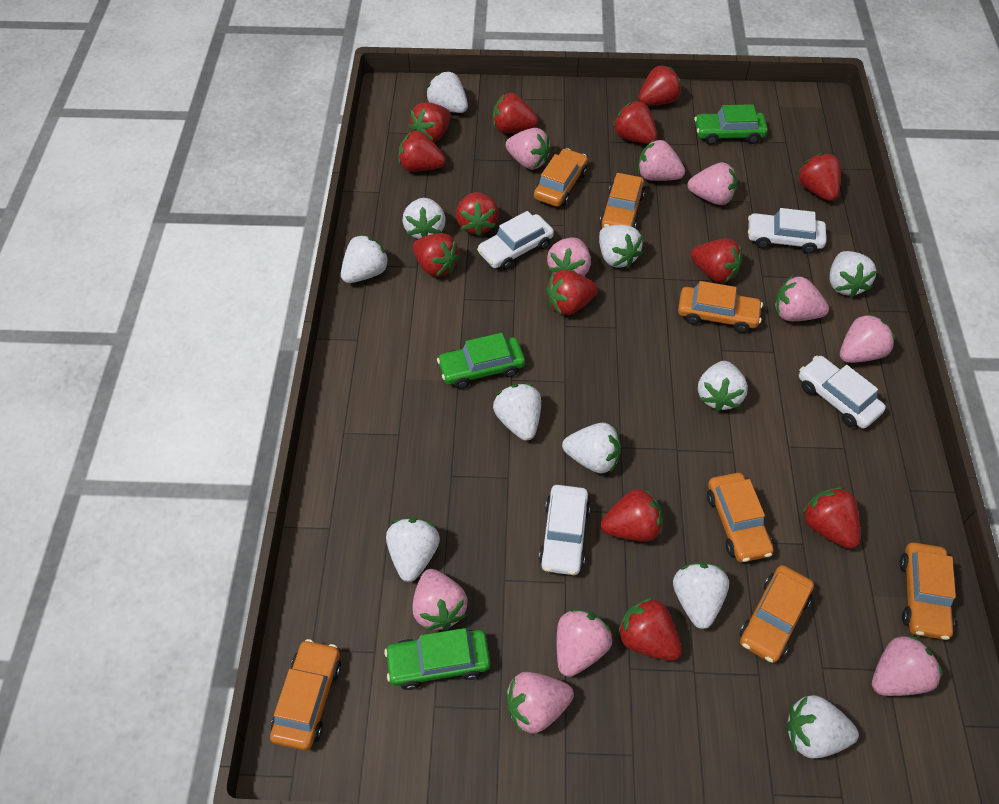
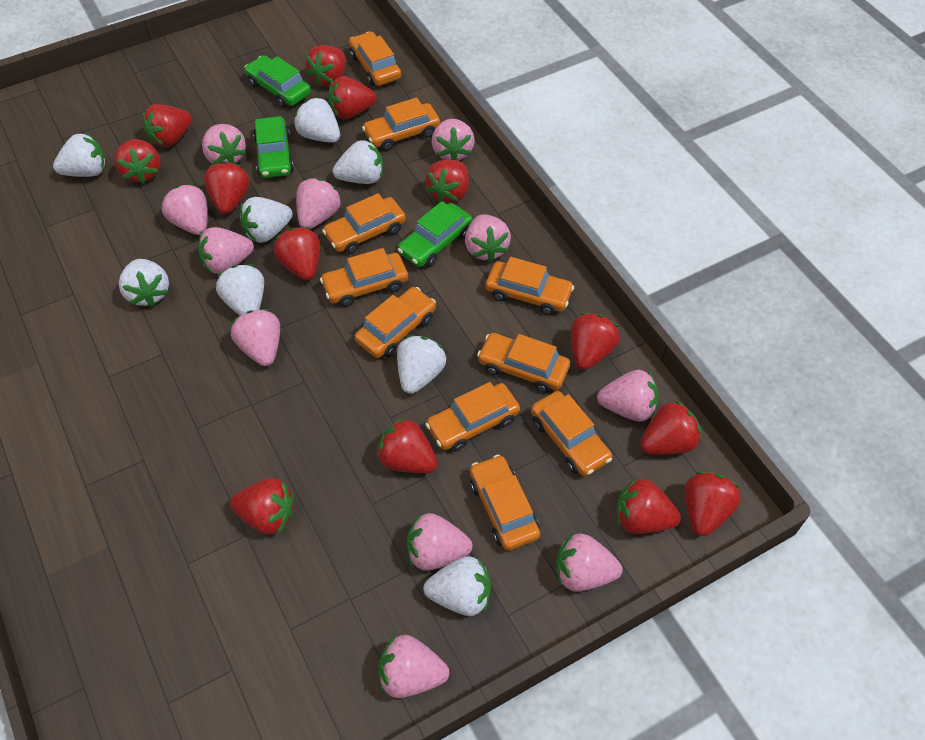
orange car: [270,639,341,750] [534,148,588,207] [600,173,645,228] [678,281,763,333] [707,473,774,562] [739,565,814,663] [900,542,956,640] = 7 -> [320,248,408,307] [322,193,406,254] [349,32,401,86] [355,287,436,358] [362,97,440,151] [425,382,520,452] [470,455,540,551] [477,333,570,393] [486,257,574,315] [531,391,612,476] = 10
pink strawberry: [413,569,468,630] [505,128,551,170] [506,672,574,734] [547,237,591,276] [556,609,612,677] [638,140,685,181] [687,163,738,205] [774,276,829,321] [840,313,895,363] [872,634,943,696] = 10 -> [161,184,208,235] [198,227,254,274] [202,124,246,165] [231,309,280,366] [296,178,341,229] [379,635,449,698] [407,513,473,571] [432,119,475,161] [465,215,511,262] [556,533,622,592] [597,370,659,421] = 11
white car: [477,211,554,270] [539,485,590,575] [748,208,826,254] [799,355,886,429] = 4 -> none = 0
white strawberry: [341,234,389,283] [386,518,440,582] [402,198,446,239] [426,71,468,113] [493,384,541,441] [562,423,621,473] [599,225,643,268] [673,562,729,629] [698,361,748,412] [786,695,859,758] [829,251,877,298] = 11 -> [53,133,106,177] [119,259,169,307] [216,265,264,316] [240,197,293,243] [294,97,340,143] [333,140,383,184] [397,335,446,394] [423,556,491,616] = 8

